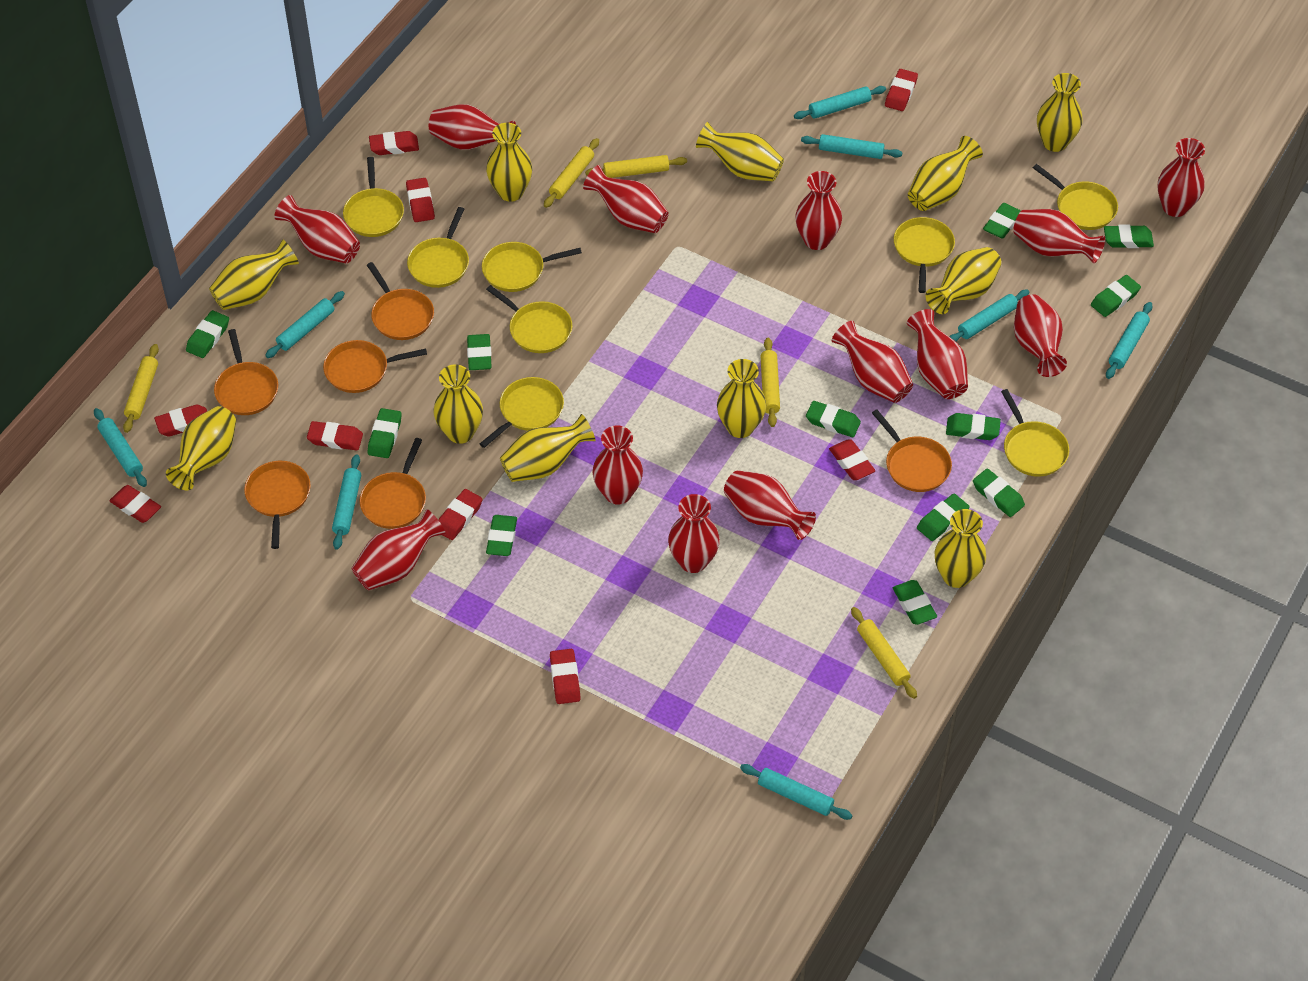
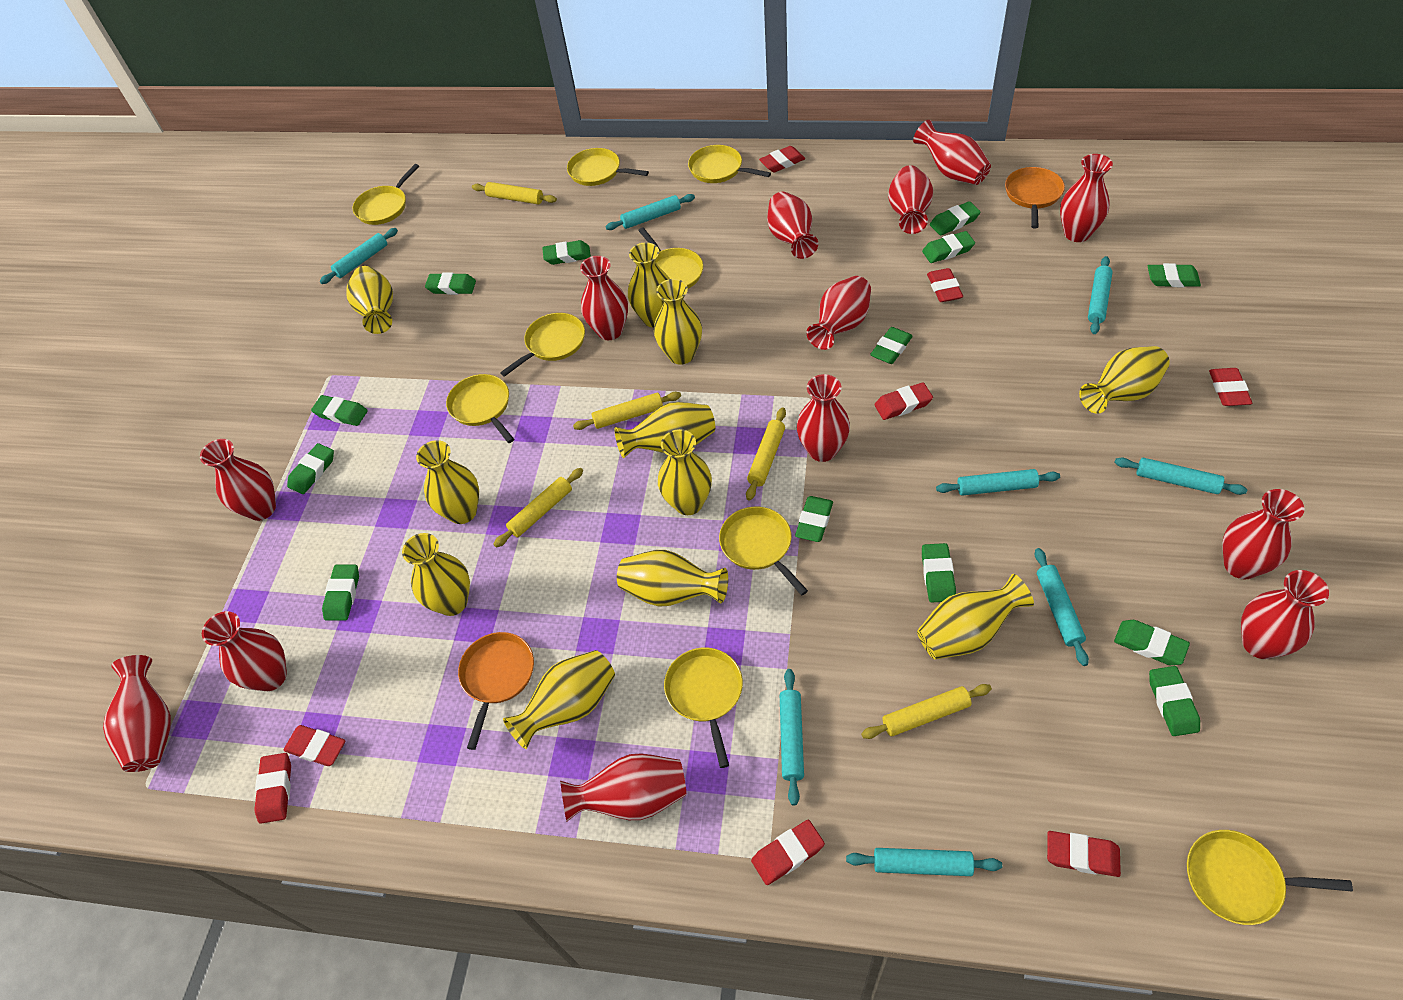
green eraser: [186,310,229,358] [368,408,402,458] [467,334,492,370] [486,515,517,556] [806,401,861,437] [893,580,937,625] [917,494,970,541] [946,413,1001,440] [973,469,1025,517] [983,203,1021,239] [1091,275,1141,317] [1104,224,1154,248] = 12 -> [287,443,334,494] [311,395,368,426] [322,564,359,621] [425,272,476,295] [542,240,591,265] [795,496,833,542] [870,327,913,364] [922,231,975,263] [922,543,956,603] [930,201,980,235] [1114,620,1190,665] [1148,263,1201,287] [1149,666,1200,736] = 13
orange pan: [214,329,278,415] [244,461,311,549] [323,340,427,393] [360,438,426,529] [367,262,434,340] [872,409,952,492] = 6 -> [458,632,534,750] [1005,167,1065,228] = 2
red eraser: [109,485,161,523] [154,405,207,437] [307,421,363,450] [369,131,419,155] [406,178,435,222] [438,489,482,540] [550,649,581,704] [829,439,875,480] [885,69,918,111] = 9 -> [254,753,291,824] [284,725,345,766] [751,820,825,885] [759,146,805,173] [874,382,933,420] [927,268,963,302] [1047,831,1121,877] [1209,368,1252,406] = 8
yellow pan: [343,157,404,237] [407,207,469,288] [480,377,564,448] [482,242,582,292] [486,285,573,353] [894,217,955,293] [1001,389,1069,477] [1033,164,1118,230] = 8 -> [352,164,419,225] [446,374,514,443] [500,313,585,377] [567,148,649,186] [638,228,703,289] [664,648,743,768] [688,145,771,183] [719,507,808,595] [1187,830,1353,925] = 9

